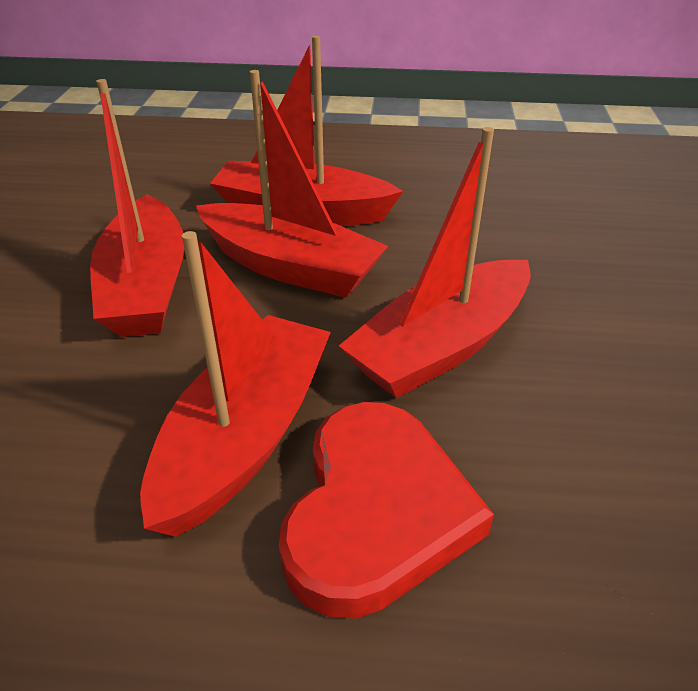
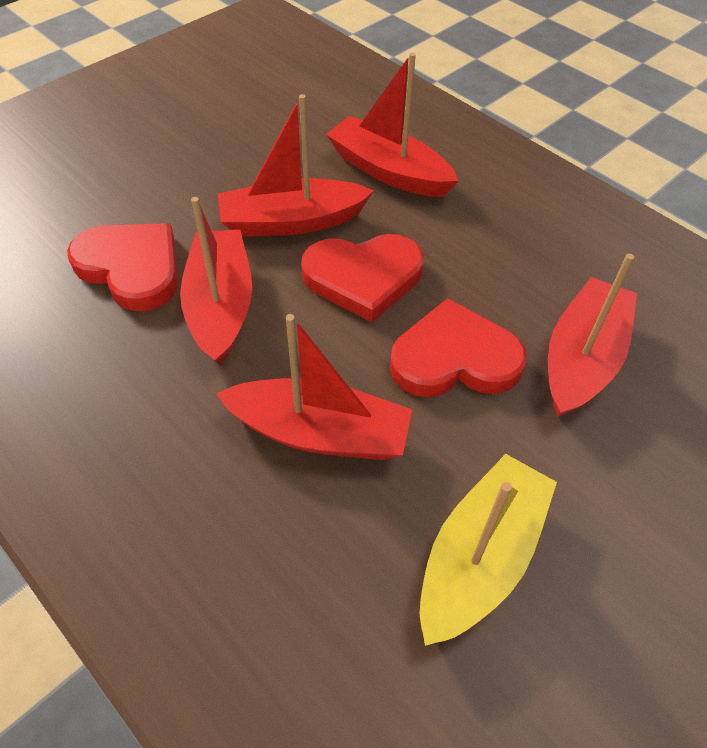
red heart: [279,402,494,619] = 1 -> [67,223,178,311] [301,234,424,322] [390,298,527,398] = 3
yellow boat: none = 0 -> [420,454,557,646] = 1

